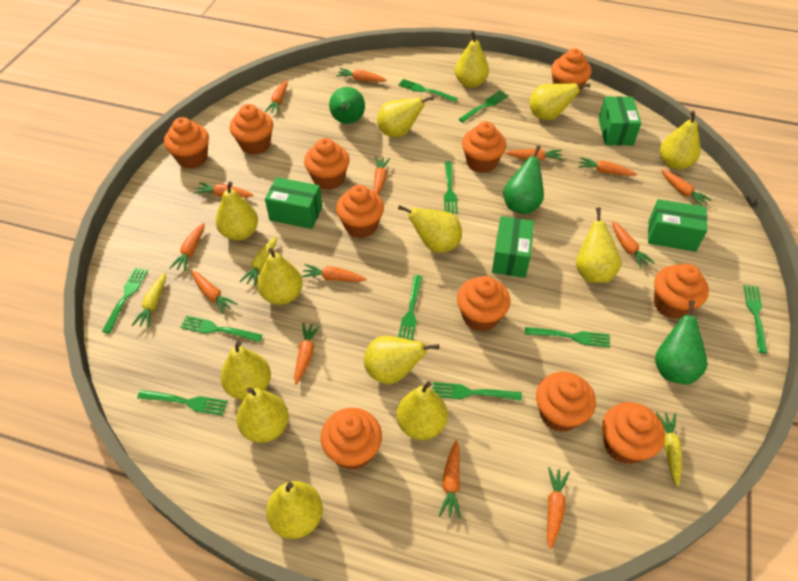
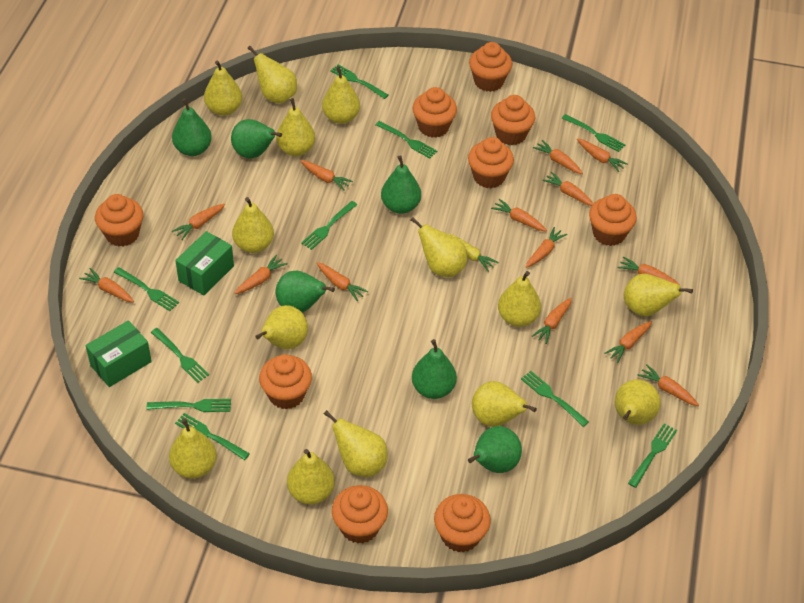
green box: [265,177,322,229] [492,216,534,278] [598,96,641,145] [648,199,707,252] = 4 -> [86,320,152,387] [175,231,234,295] = 2
green pear: [329,87,365,124] [503,145,544,214] [655,300,707,384] = 3 -> [172,98,212,156] [231,119,282,159] [275,271,335,313] [381,155,421,214] [412,339,457,399] [468,426,522,473] = 6
orange cupcake: [164,117,209,169] [230,104,273,155] [304,138,349,190] [321,408,382,470] [336,185,384,238] [457,276,511,332] [462,122,506,173] [536,372,596,432] [551,49,592,94] [602,402,665,464] [654,264,709,319] = 11 -> [95,194,143,247] [259,354,312,409] [332,485,388,543] [412,87,457,138] [434,494,491,553] [468,137,514,188] [469,42,512,92] [491,95,535,145] [589,194,637,246] = 9
yellow carrot: [132,273,166,328] [240,237,277,286] [656,412,682,486] = 3 -> [447,233,499,272] = 1
yellow pear: [216,181,258,241] [221,341,271,400] [236,387,289,443] [257,248,303,305] [266,481,323,539] [364,336,439,384] [377,96,434,137] [396,381,448,440] [398,205,462,253] [455,31,489,88] [529,83,590,120] [576,207,621,282] [660,111,700,170] = 13 -> [169,418,217,478] [204,61,242,116] [232,197,274,253] [248,46,297,104] [255,305,308,349] [276,98,315,156] [287,449,335,504] [322,66,360,124] [324,410,387,477] [410,217,467,277] [472,381,537,427] [498,271,541,327] [615,379,661,425] [624,274,693,316] = 14

